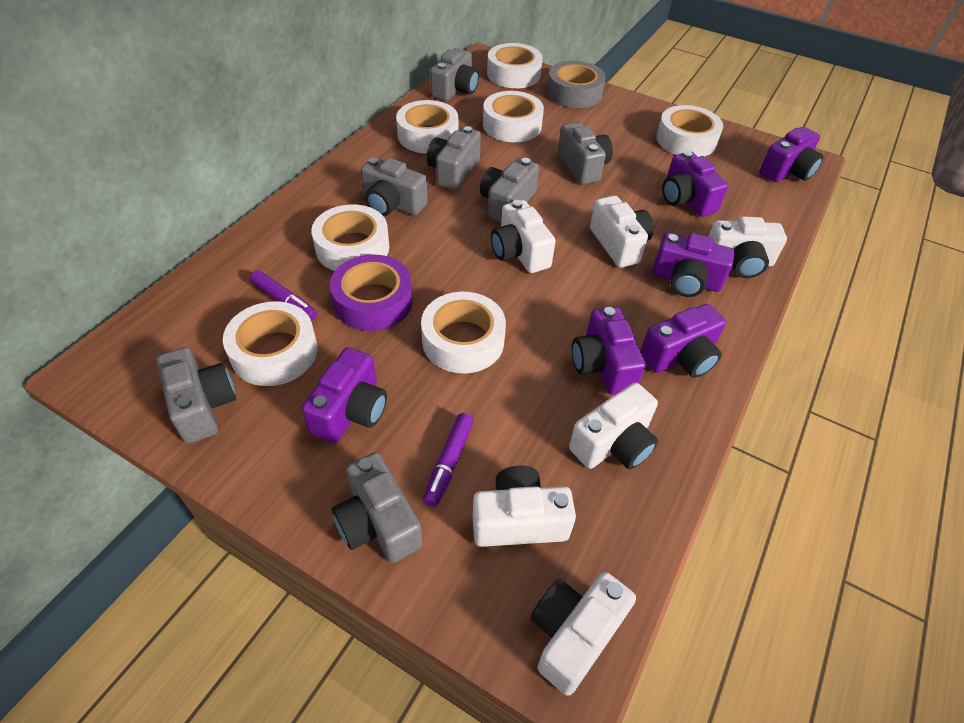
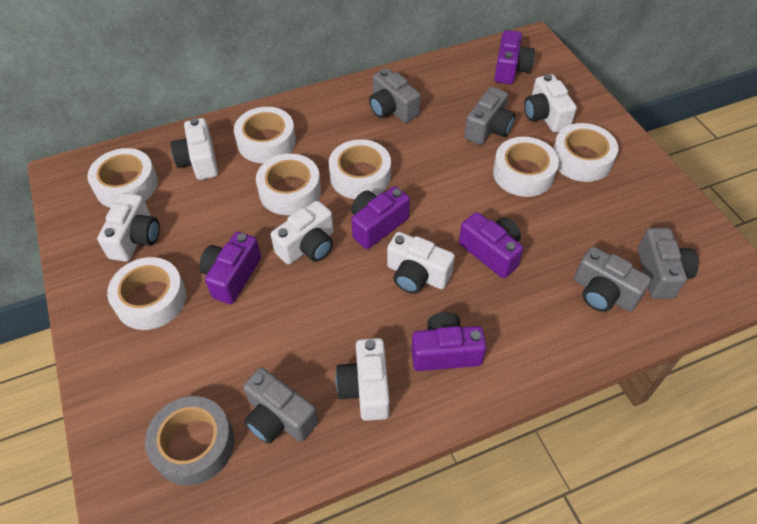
grey camera: [156,347,236,444] [332,452,422,563] [361,157,428,216] [427,126,481,190] [430,48,479,101] [480,158,539,222] [558,122,613,185] = 7 -> [243,368,318,444] [369,68,421,123] [464,87,515,145] [574,247,651,312] [638,228,699,299] = 5
purple camera: [302,347,387,443] [572,307,646,395] [640,304,726,378] [652,233,735,297] [662,151,728,217] [759,127,824,182] = 6 -> [199,232,261,304] [351,186,410,249] [411,312,487,371] [459,212,523,278] [494,30,535,84] = 5
purple marker: [250,270,317,321] [423,413,474,507] = 2 -> none = 0
purple tape: [330,255,413,331] = 1 -> none = 0

